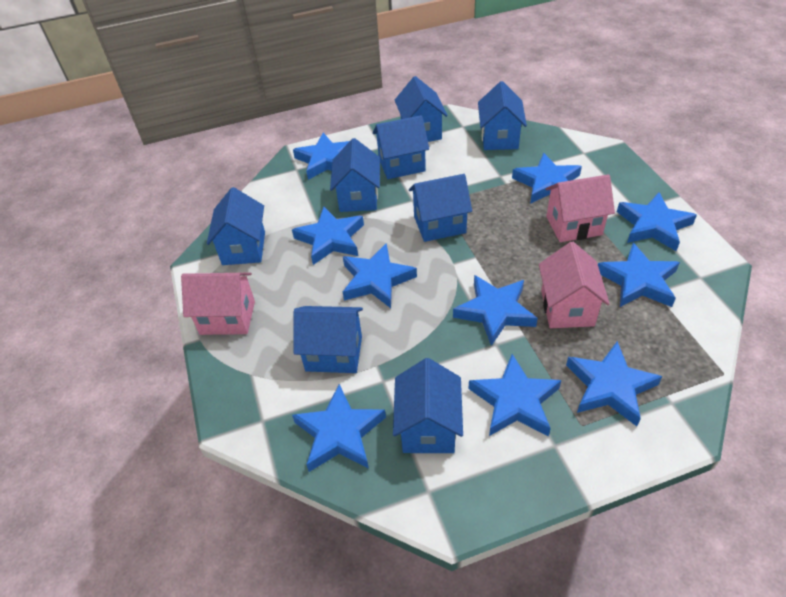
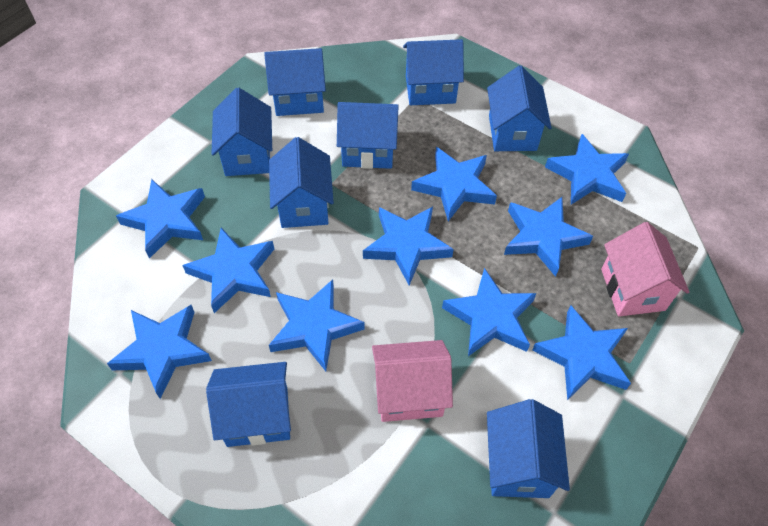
pink house: [181,272,255,335] [539,242,610,328] [546,174,615,242] = 3 -> [372,340,453,422] [601,222,689,316] = 2

